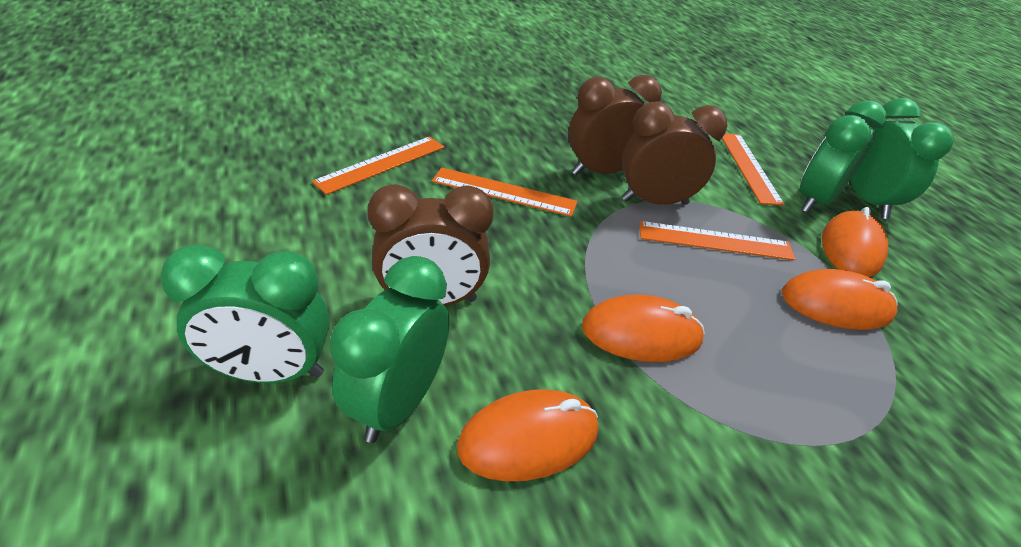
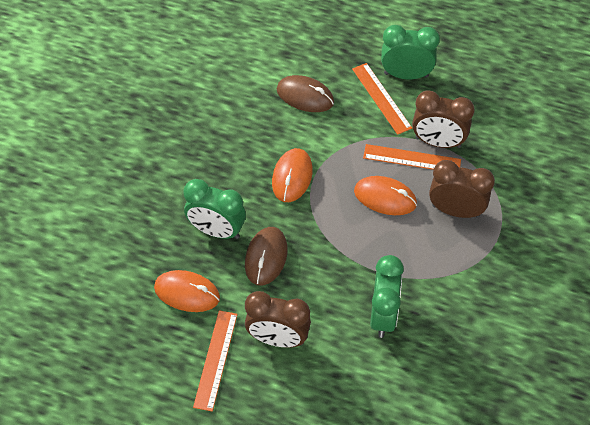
brown mouse: none = 0 -> [245,227,287,285] [277,75,334,112] = 2
green clock: [161,244,330,383] [330,256,449,443] [799,100,887,213] [849,98,954,219] = 4 -> [184,179,246,239] [370,255,404,338] [381,25,440,79] = 3
orange mouse: [457,389,598,481] [582,294,705,362] [782,269,898,330] [822,207,888,277] = 4 -> [154,270,220,312] [272,148,313,202] [354,176,417,215] = 3
orange ruler: [312,136,445,195] [432,168,577,217] [639,221,795,261] [722,133,784,205] = 4 -> [193,310,238,412] [352,63,412,135] [363,144,461,170] = 3

